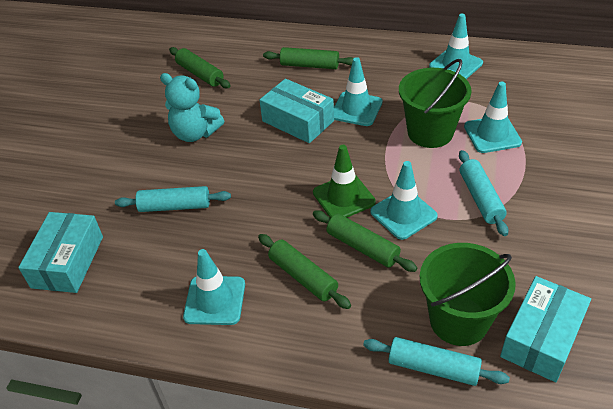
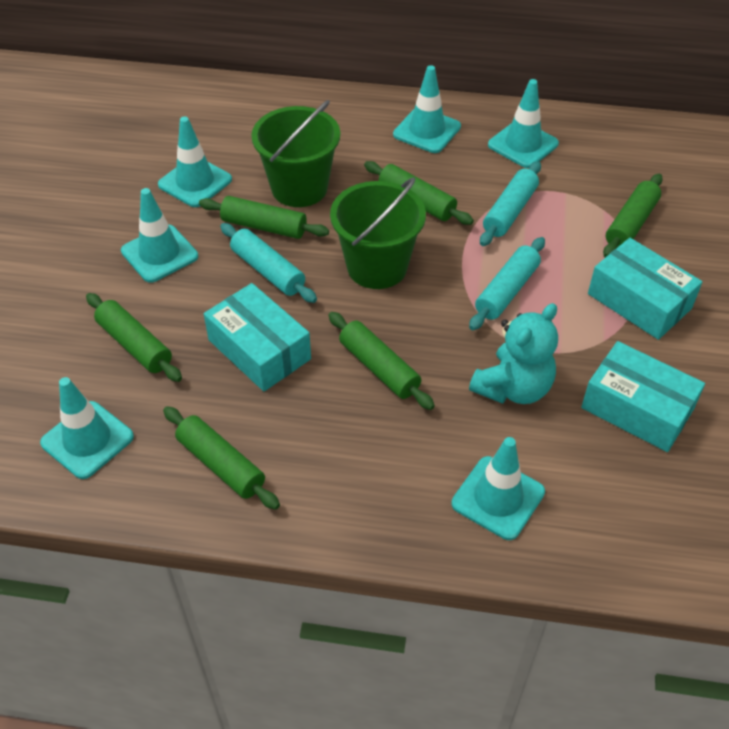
green rolling pin: [169,47,231,88] [258,234,351,309] [263,47,354,69] [313,211,417,272] = 4 -> [86,293,182,382] [163,406,280,510] [199,196,329,239] [328,312,435,410] [364,161,474,225] [603,174,663,258] = 6
green traffic cone: [313,145,376,218] = 1 -> none = 0
turquoise traffic cone: [183,249,245,325] [334,57,382,126] [370,161,438,240] [429,14,483,79] [464,81,522,153] = 5 -> [40,377,134,479] [121,188,198,283] [158,116,232,207] [393,65,461,153] [451,437,545,540] [488,79,559,168] = 6

